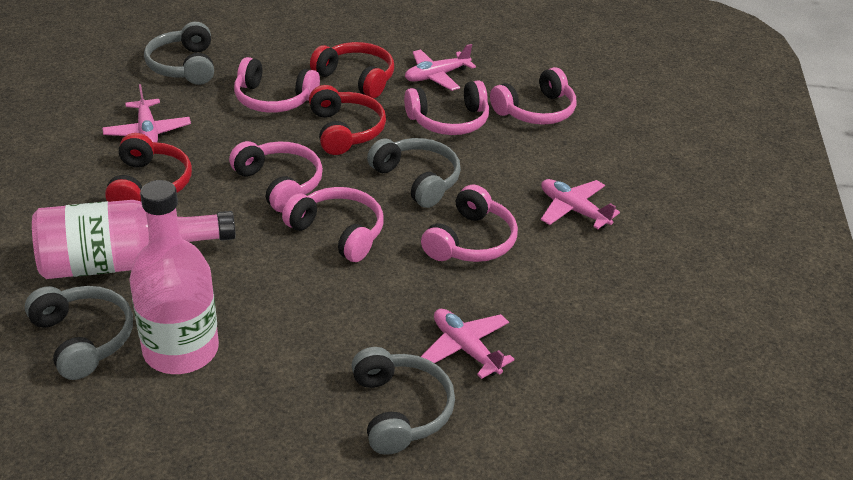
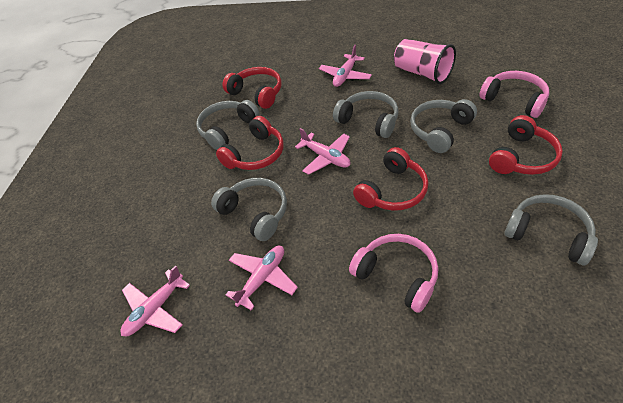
grey headphones: [25,286,133,380] [144,22,214,85] [351,347,455,455] [367,138,461,208] = 4 -> [196,100,259,150] [211,178,287,241] [333,91,398,138] [410,99,477,153] [504,194,598,265] = 5
pink bottle: [32,200,235,279] [129,180,219,374] = 2 -> none = 0
pink cup: none = 0 -> [394,39,456,84] = 1
pink headphones: [229,141,323,213] [234,57,320,113] [282,187,384,262] [404,80,489,135] [421,185,518,262] [490,67,576,125] = 6 -> [349,234,438,313] [479,71,549,118] = 2
red headphones: [105,133,192,202] [309,85,386,155] [310,42,394,98] = 3 -> [216,116,284,170] [222,67,281,109] [353,147,428,211] [489,115,563,175] = 4

